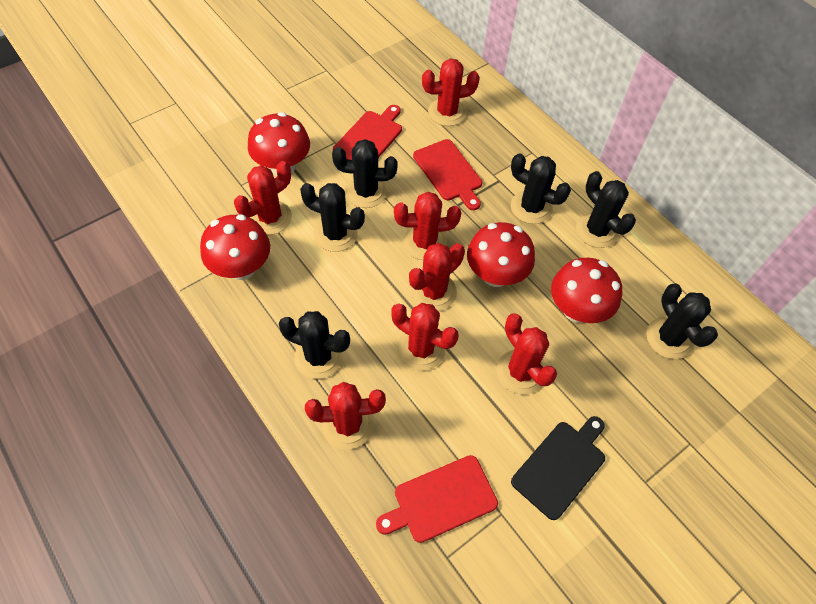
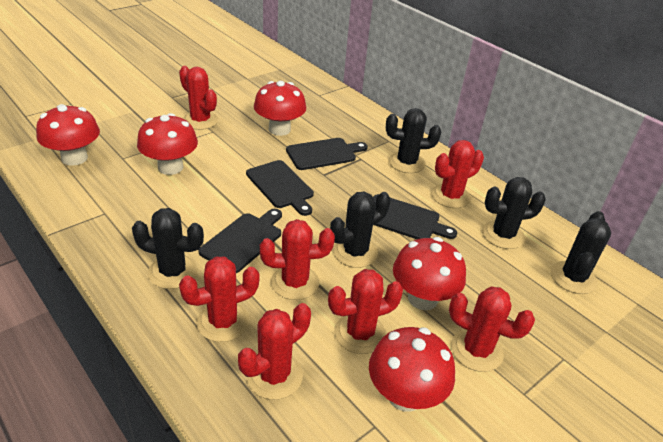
black cactus: [279,311,350,379] [300,183,365,252] [332,139,398,208] [511,153,571,224] [576,171,636,248] [646,283,718,359] = 6 -> [132,208,204,289] [330,192,390,268] [386,108,441,173] [482,177,546,249] [551,211,611,294] = 5
black cutting board: [511,416,605,520] = 1 -> [198,209,282,273] [246,160,314,216] [286,138,368,170] [373,194,457,239] = 4
red cutting board: [333,105,402,160] [376,455,498,543] [413,139,482,210] = 3 -> none = 0
red mushroom: [200,214,270,280] [248,112,310,175] [467,222,535,287] [551,258,622,323] = 4 -> [36,104,100,166] [137,113,198,175] [254,81,306,136] [369,327,455,412] [393,237,466,310] = 5

